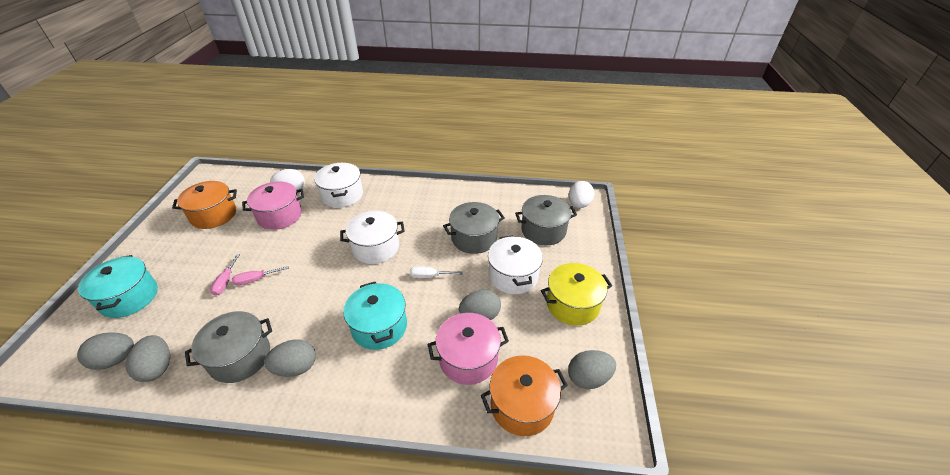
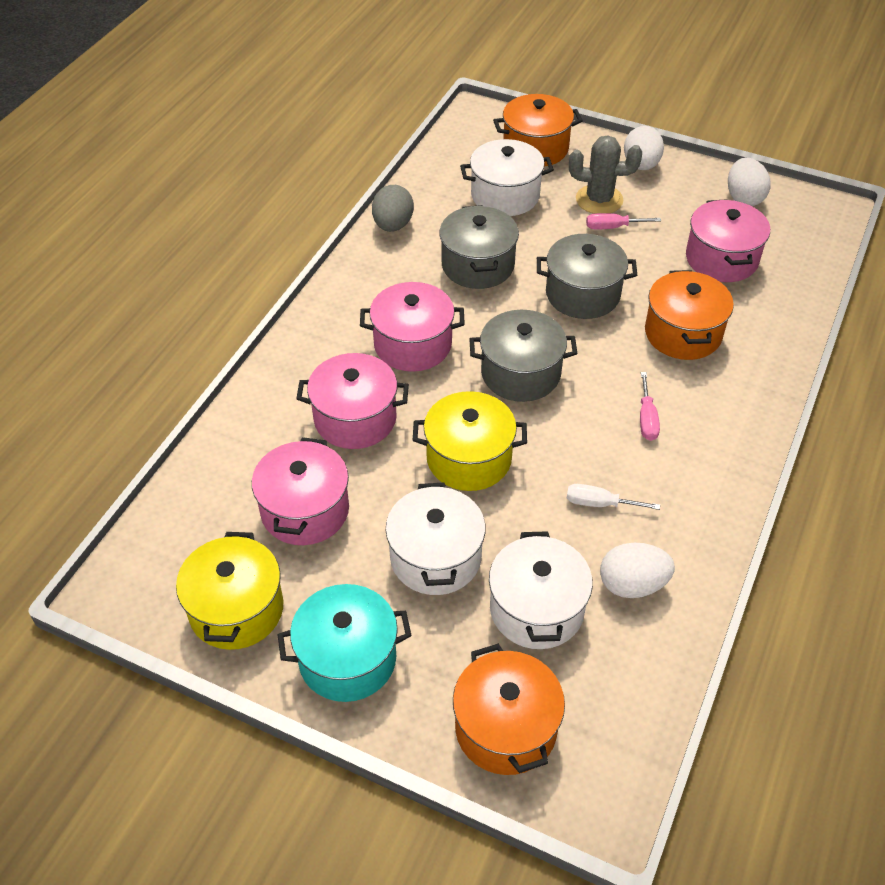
grey cactus: none = 0 -> [569,135,642,214] = 1
grey egg: [77,332,134,370] [125,335,170,382] [264,339,316,377] [459,289,501,320] [568,350,616,389] = 5 -> [372,185,414,232] = 1
orange pot: [172,181,237,229] [481,355,568,436] = 2 -> [453,644,565,775] [493,94,583,167] [645,270,734,360] = 3
pink pot: [242,181,304,230] [427,313,509,385] = 2 -> [252,437,349,545] [296,353,409,449] [360,282,465,372] [686,199,770,282] = 4
turquoise pot: [78,255,158,318] [343,282,407,350] = 2 -> [277,584,412,702] = 1
white egg: [270,169,305,190] [569,181,594,208] = 2 -> [600,543,675,598] [624,126,664,170] [728,158,771,206] = 3
yellow pot: [541,263,612,326] = 1 -> [176,532,283,650] [413,391,527,491] = 2

